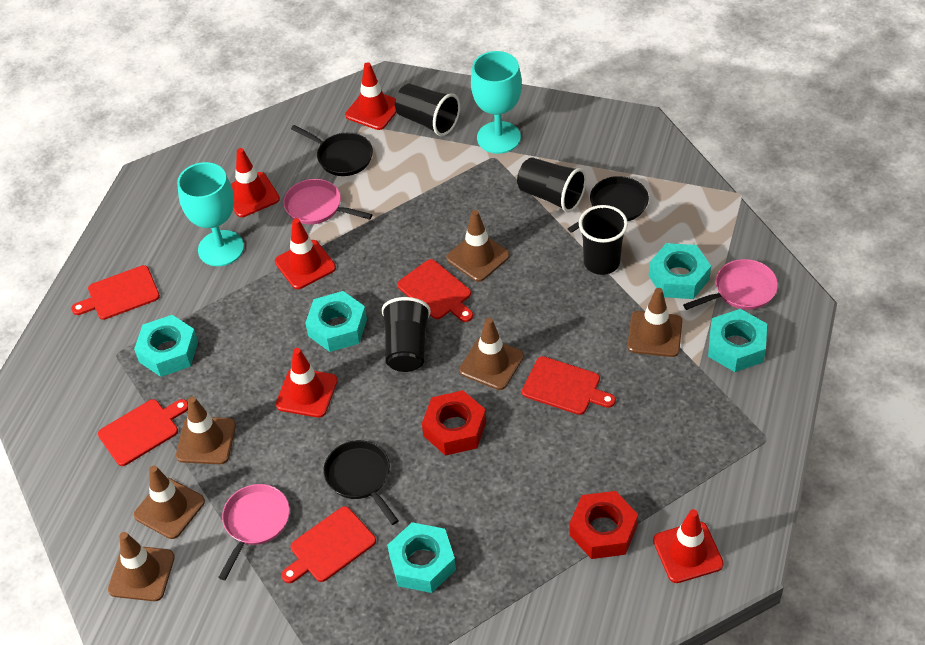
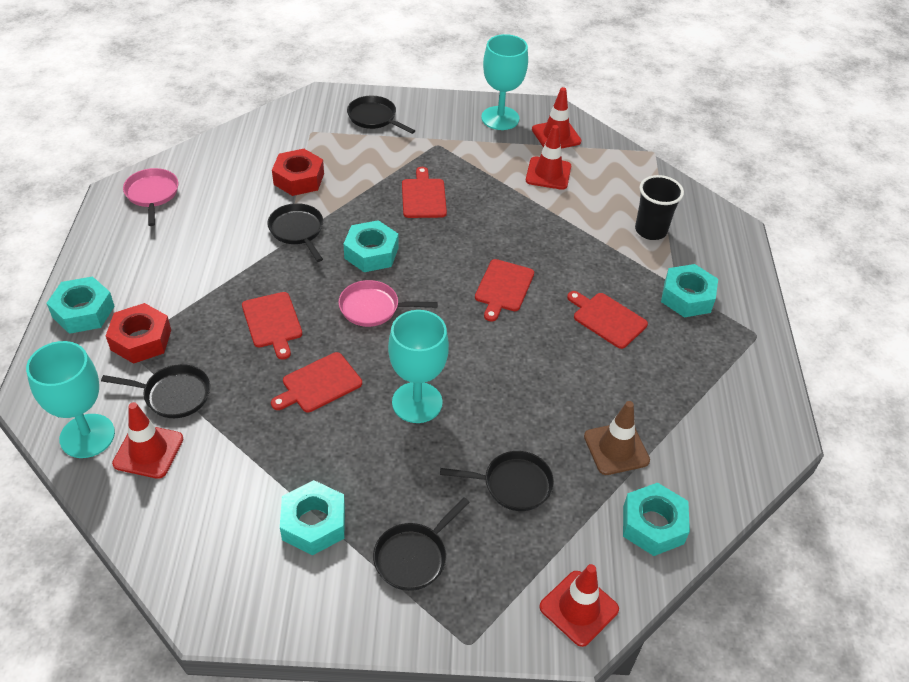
black cup: [381,297,431,372] [395,84,460,136] [517,157,586,213] [579,205,628,275] = 4 -> [635,175,684,240] = 1
black pan: [291,125,373,176] [323,440,399,525] [567,176,649,233] = 3 -> [101,364,210,418] [267,203,323,262] [347,96,415,134] [373,497,470,591] [440,451,554,511] = 5
brown traffic cone: [108,532,175,601] [134,465,205,539] [176,396,236,464] [446,210,510,282] [459,318,524,390] [627,288,682,357] = 6 -> [584,401,650,475] = 1
pink pan: [218,484,290,580] [283,179,373,225] [683,259,778,310] = 3 -> [123,168,179,226] [338,280,438,327] = 2
red traffic cone: [231,148,280,217] [275,218,336,289] [276,348,337,418] [345,62,397,130] [653,509,724,583] = 5 -> [112,402,183,479] [526,125,571,190] [532,87,582,149] [539,564,619,647] = 4
turquoise goblet: [177,162,244,266] [471,51,522,154] = 2 -> [26,341,115,458] [388,310,449,423] [481,34,528,130] = 3

